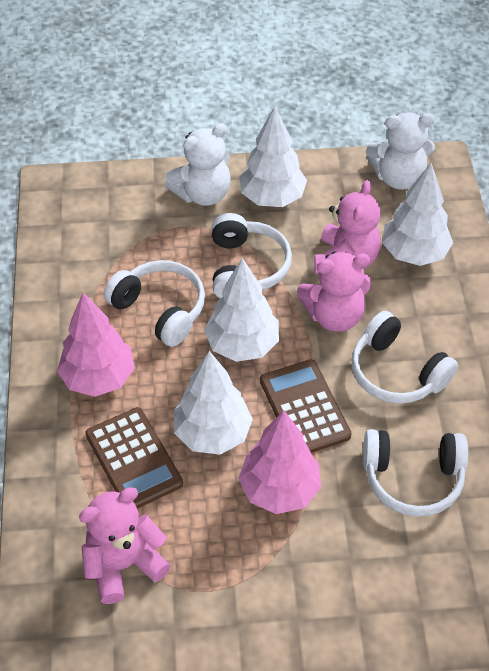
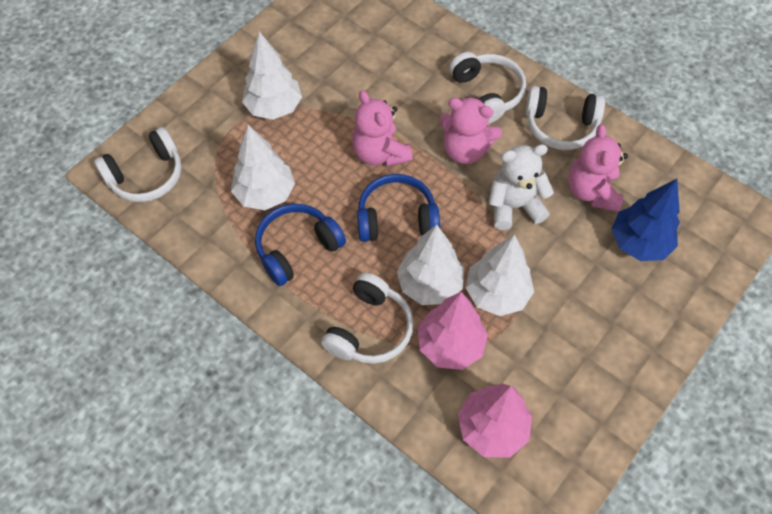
blue headphones: none = 0 -> [255,204,346,286] [357,174,440,242] = 2
blue tree: none = 0 -> [611,179,680,261] = 1
brown calculator: [85,407,183,509] [260,359,352,453] = 2 -> none = 0
white teddy bear: [165,123,231,206] [366,112,435,190] = 2 -> [489,144,554,230] = 1

